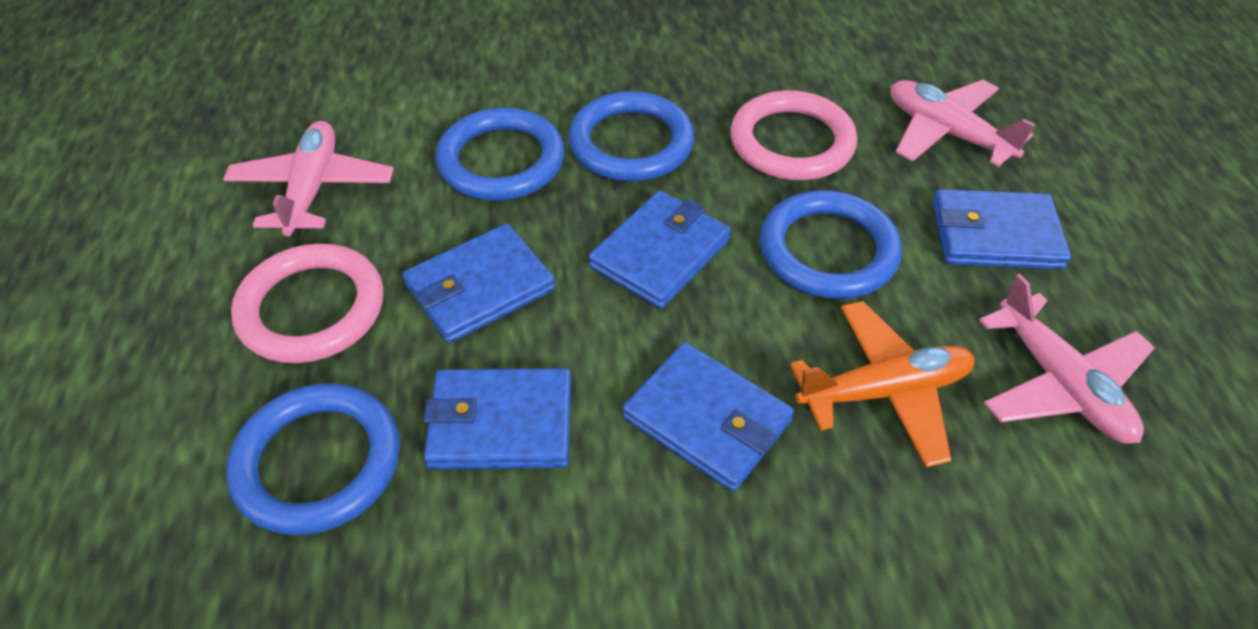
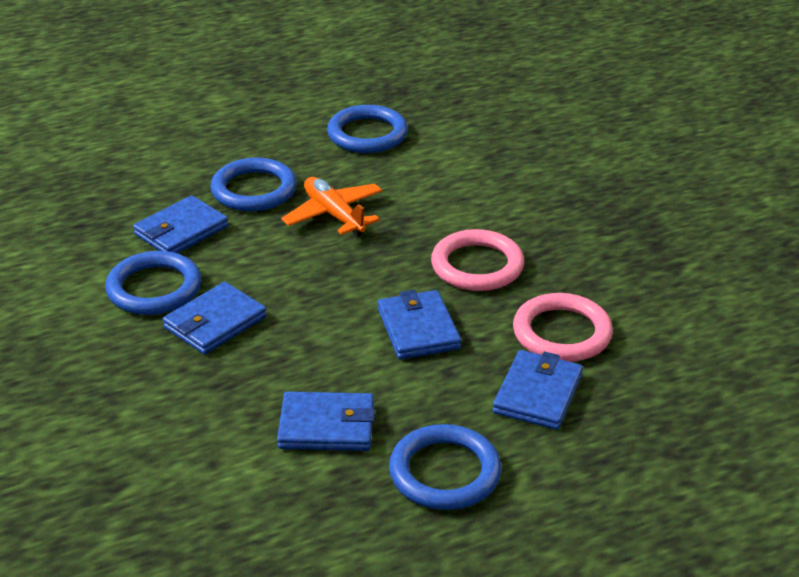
pink plane: [223,121,393,237] [891,80,1035,167] [979,273,1155,444] = 3 -> none = 0

